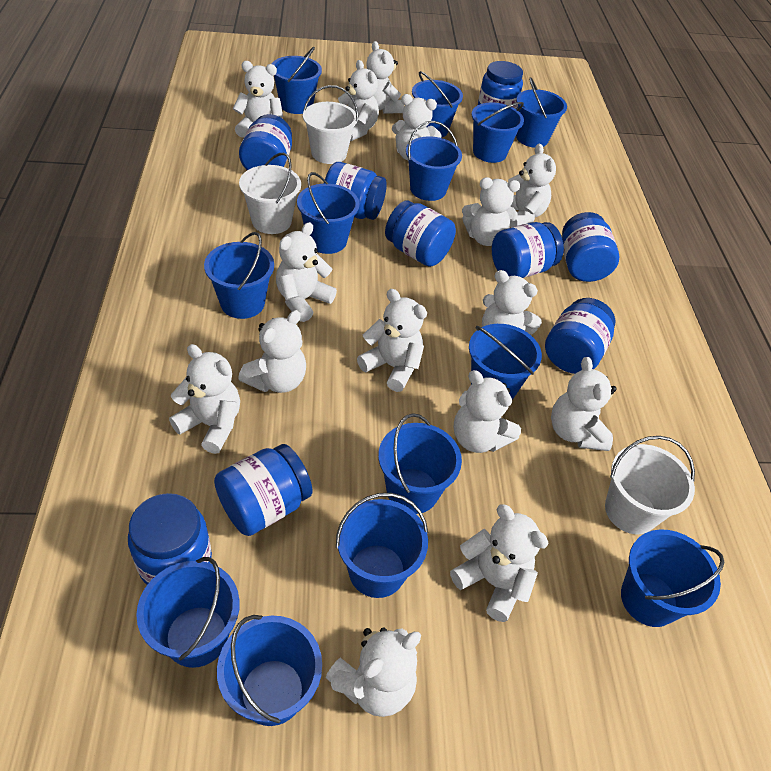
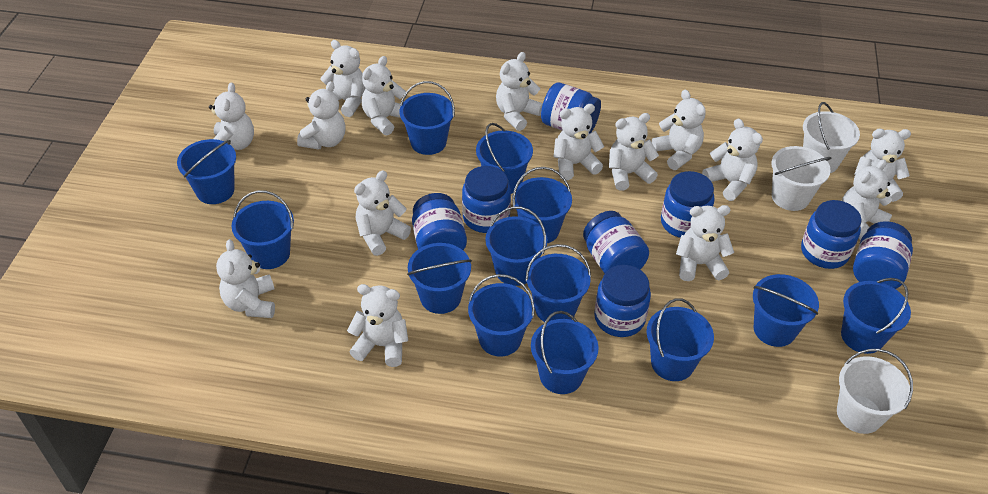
blue jar: [128,493,212,585] [214,444,312,536] [239,114,292,170] [324,162,387,220] [385,200,456,267] [478,61,523,110] [492,222,564,278] [545,298,616,374] [562,212,619,282] = 9 -> [412,193,467,250] [462,166,511,233] [541,82,601,134] [583,211,649,273] [594,265,651,337] [661,171,715,238] [801,200,862,269] [853,221,913,289] = 8

